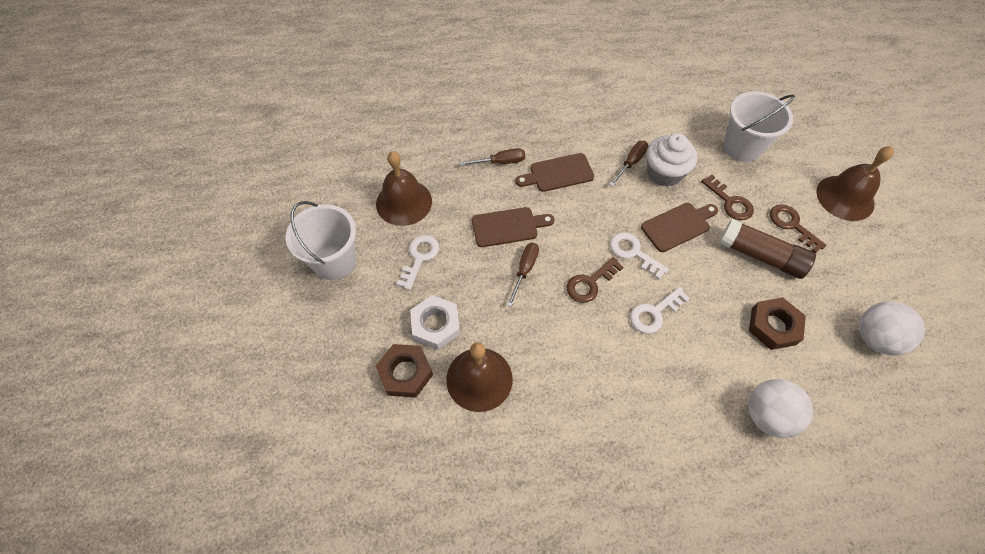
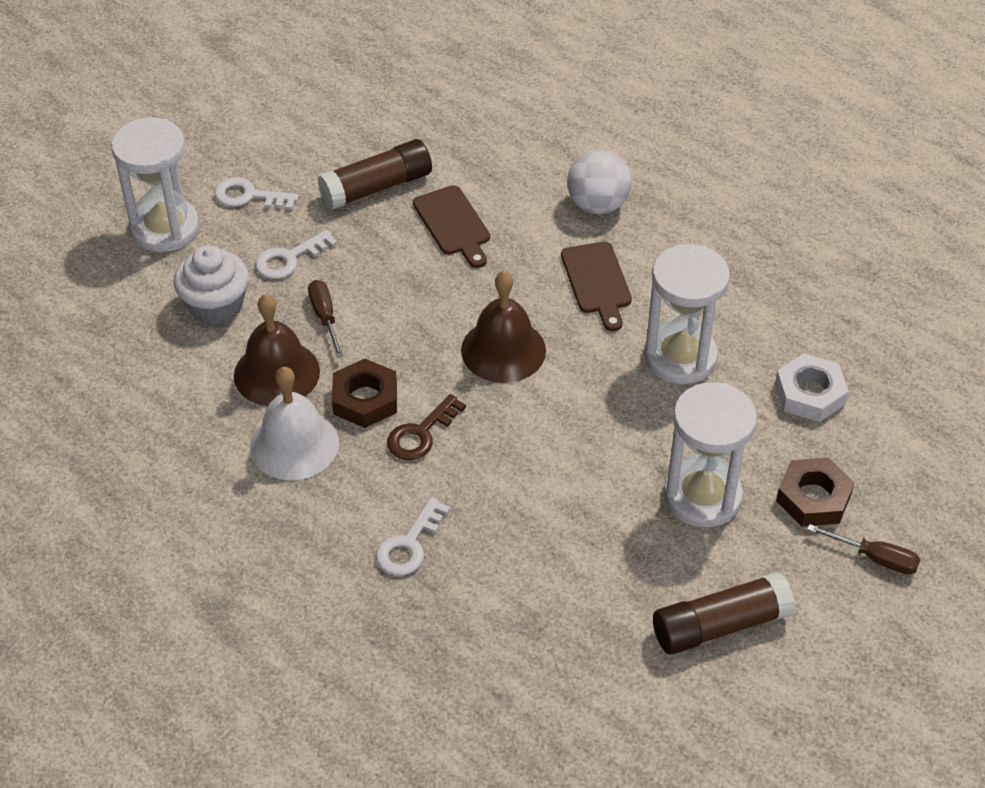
brown bell: [376,151,432,226] [446,342,513,412] [816,146,894,221] = 3 -> [234,294,320,406] [461,271,546,383] = 2
brown cutting board: [472,207,554,247] [515,153,594,192] [641,203,718,252] = 3 -> [413,185,490,268] [561,242,632,331] = 2
brown glue stick: [719,219,816,279] = 1 -> [318,139,432,210] [653,572,795,655] = 2
brown key: [566,257,624,303] [701,175,754,220] [770,205,827,253] = 3 -> [387,394,466,460] = 1
brown screwdriver: [459,148,525,166] [507,243,539,307] [609,141,649,186] = 3 -> [308,280,343,358] [807,524,921,574] = 2
white ball: [748,379,813,438] [859,302,925,355] = 2 -> [567,149,632,214] = 1
white bell: none = 0 -> [250,367,339,480] = 1
white bucket: [285,201,356,280] [723,91,795,162] = 2 -> none = 0
white hourglass: none = 0 -> [111,117,199,252] [644,244,730,384] [664,382,757,527] = 3

